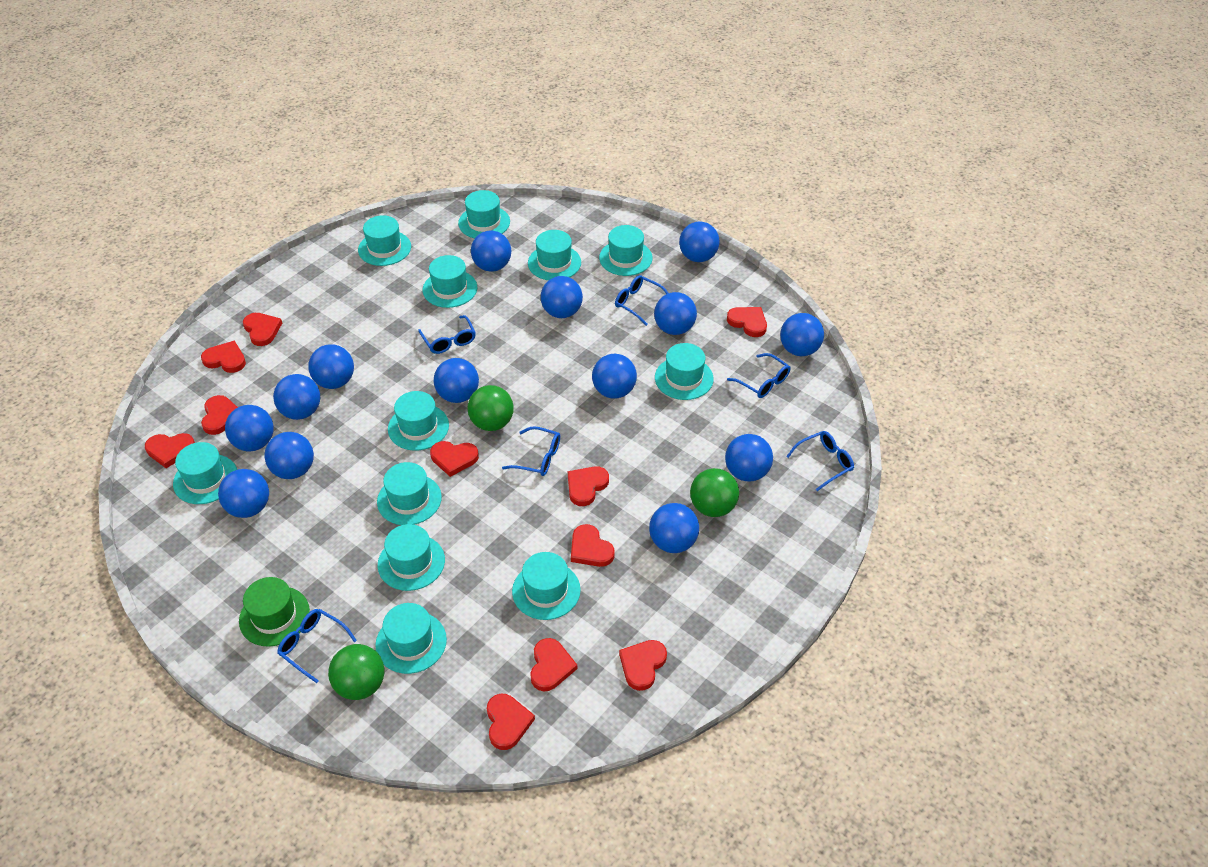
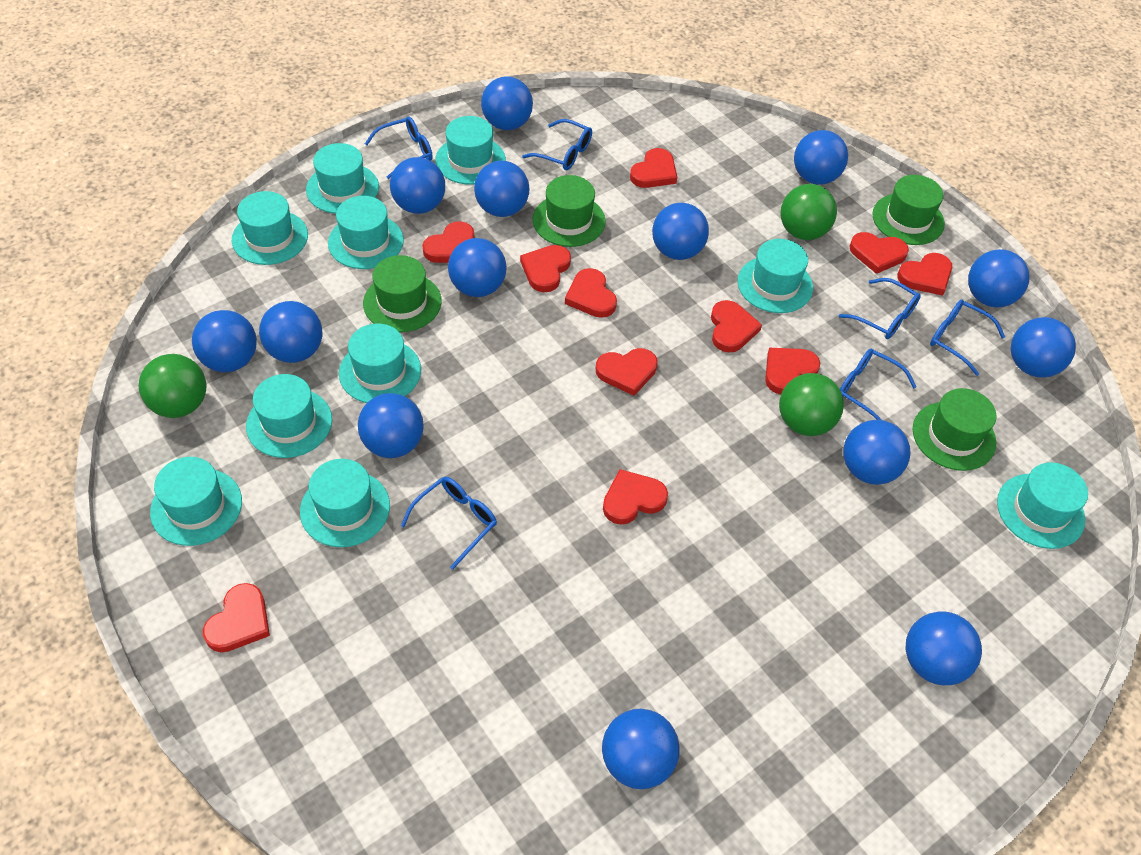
green hat: [239,577,310,647] = 1 -> [363,255,442,332] [532,175,606,247] [872,175,945,245] [913,388,997,471] = 4
turquoise hat: [173,442,237,504] [358,215,411,266] [375,603,447,674] [377,462,442,525] [378,524,445,591] [388,391,449,450] [423,255,477,308] [458,190,510,238] [512,552,581,620] [528,230,581,280] [599,225,653,276] [655,343,714,400] = 12 -> [150,457,242,546] [232,191,308,265] [246,374,332,458] [300,459,390,547] [306,143,379,214] [328,196,404,269] [339,324,421,403] [435,116,506,185] [737,239,813,313] [997,462,1088,549] = 10

